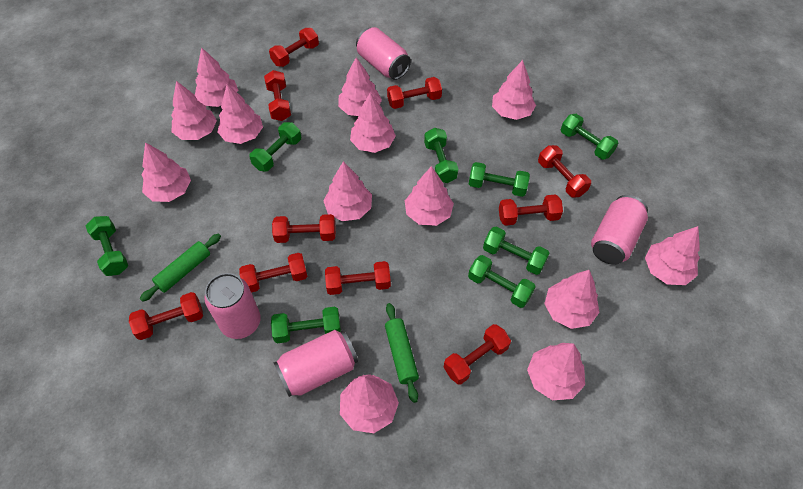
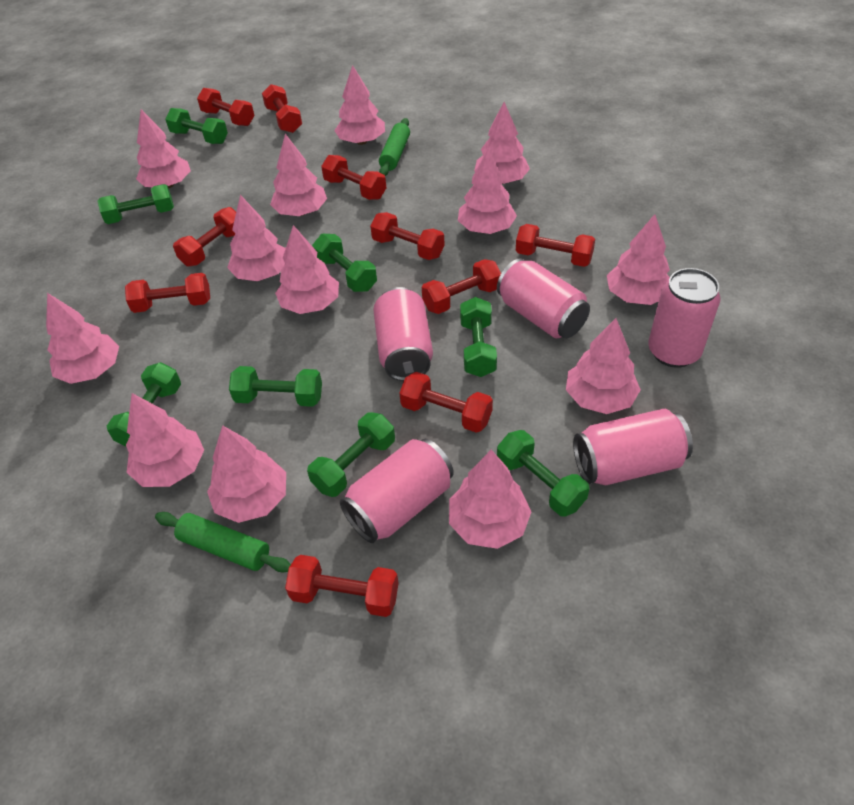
pink can: [204,273,261,339] [273,330,358,397] [356,27,411,80] [591,195,648,265] = 4 -> [340,439,454,543] [373,287,433,381] [497,258,590,338] [573,409,693,485] [648,268,720,368] = 5

